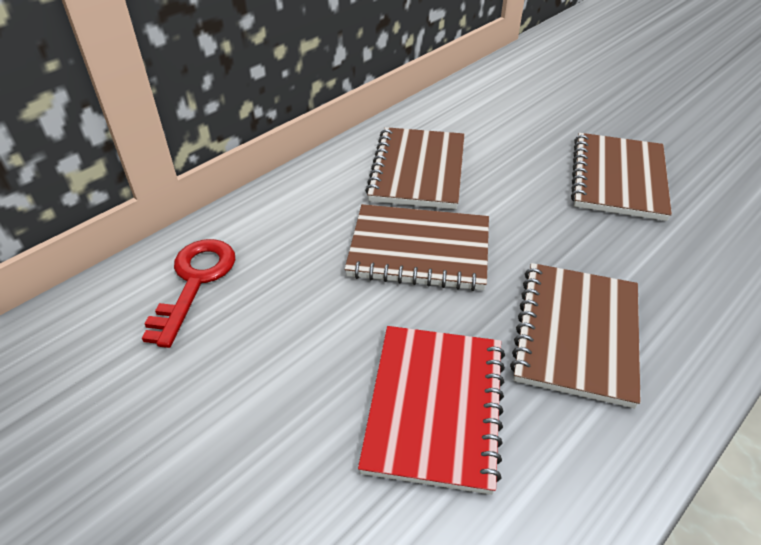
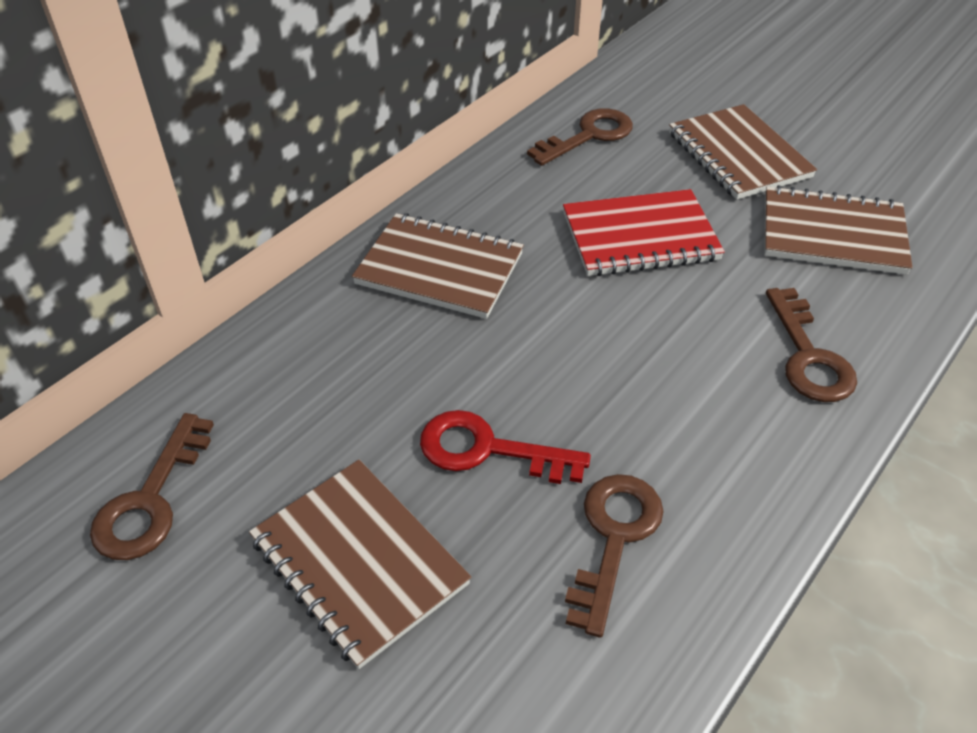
brown key: none = 0 -> [90,413,214,560] [527,108,633,166] [565,474,664,638] [766,288,857,402] = 4

